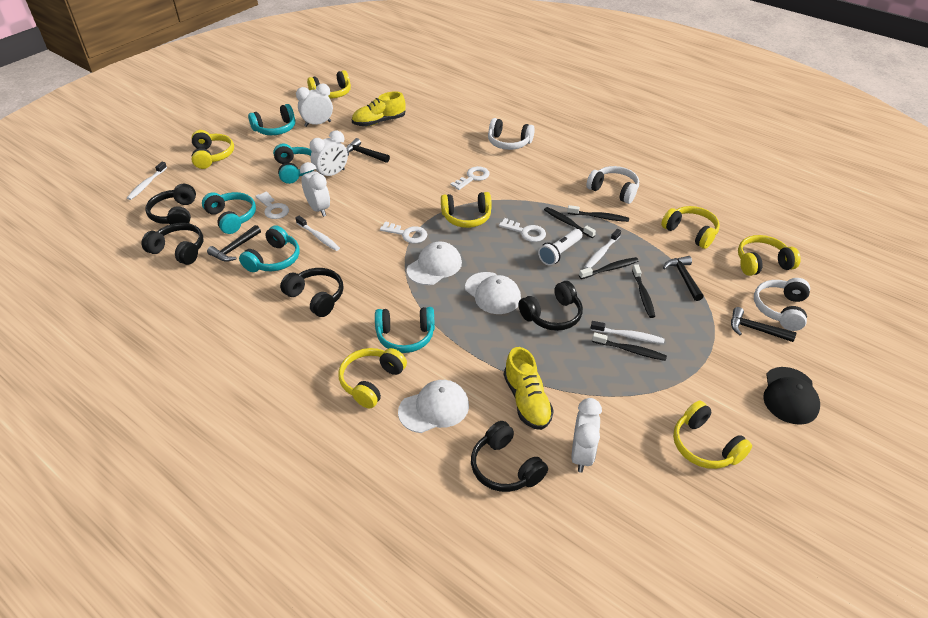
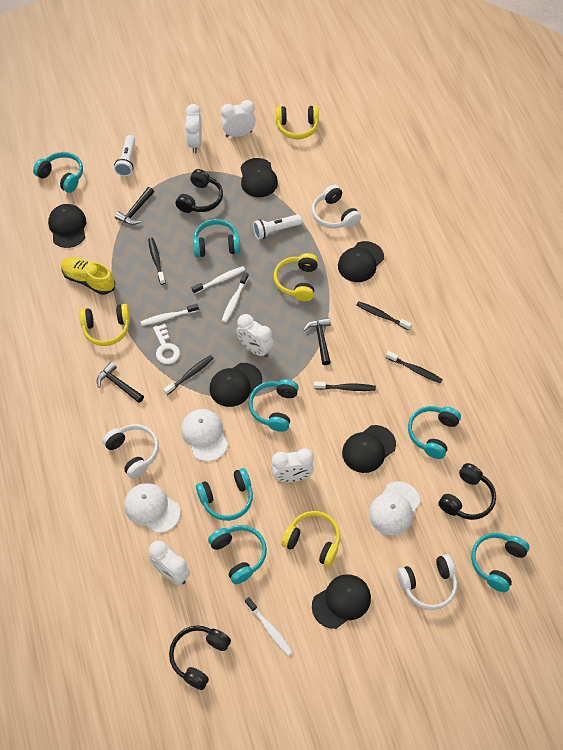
black cap: [763,367,820,425] = 1 -> [48,204,86,248] [209,363,262,407] [240,158,278,197] [312,574,371,629] [338,241,384,282] [342,425,396,473] = 6
black hammer: [207,225,261,262] [346,138,390,163] [663,256,704,301] [731,307,796,342] = 4 -> [97,362,144,403] [115,187,154,225] [303,318,331,365] = 3
black headphones: [141,223,203,265] [145,184,196,225] [280,268,344,317] [471,421,548,492] [518,281,583,331] = 5 -> [169,626,231,690] [175,169,223,213] [438,463,496,520] = 3
turquoise headphones: [202,192,256,234] [239,225,300,272] [248,104,295,135] [273,144,315,184] [375,307,435,353] = 5 -> [33,152,83,193] [193,219,240,257] [196,468,253,521] [208,525,267,584] [249,379,299,432] [408,406,461,459] [471,533,530,592] = 7
white clock: [296,84,333,127] [300,162,330,217] [310,130,348,176] [571,398,602,473] = 4 -> [149,541,190,585] [185,104,202,153] [221,100,256,137] [236,314,274,357] [271,448,314,482] = 5
white flashlight: [538,229,583,266] = 1 -> [114,135,135,176] [253,214,302,239] = 2
white key: [255,191,289,219] [380,221,427,243] [451,166,490,190] [499,218,546,242] = 4 -> [153,324,180,364] = 1
yellow headphones: [192,130,234,169] [307,70,351,99] [338,348,407,408] [441,192,492,228] [661,206,720,249] [673,401,752,469] [738,235,801,276] = 7 -> [79,304,130,346] [274,253,318,301] [276,106,319,139] [281,511,340,566] = 4
yellow shoe: [352,91,405,126] [504,347,554,430] = 2 -> [61,257,115,295] = 1

